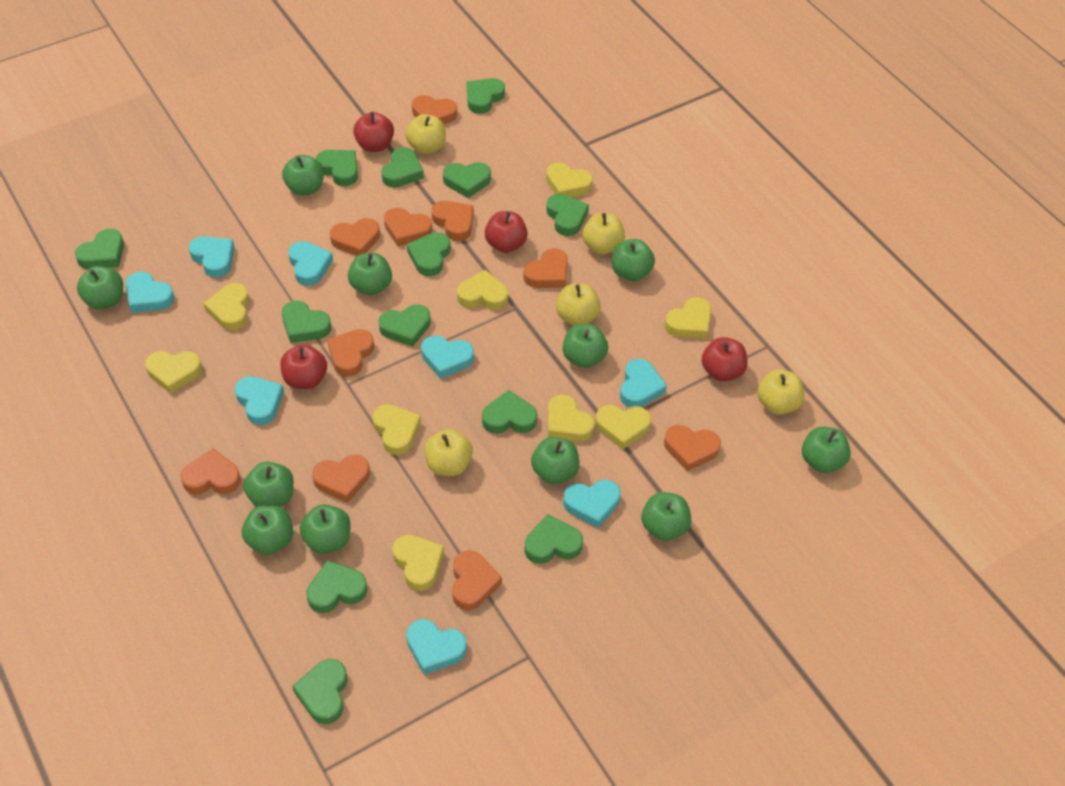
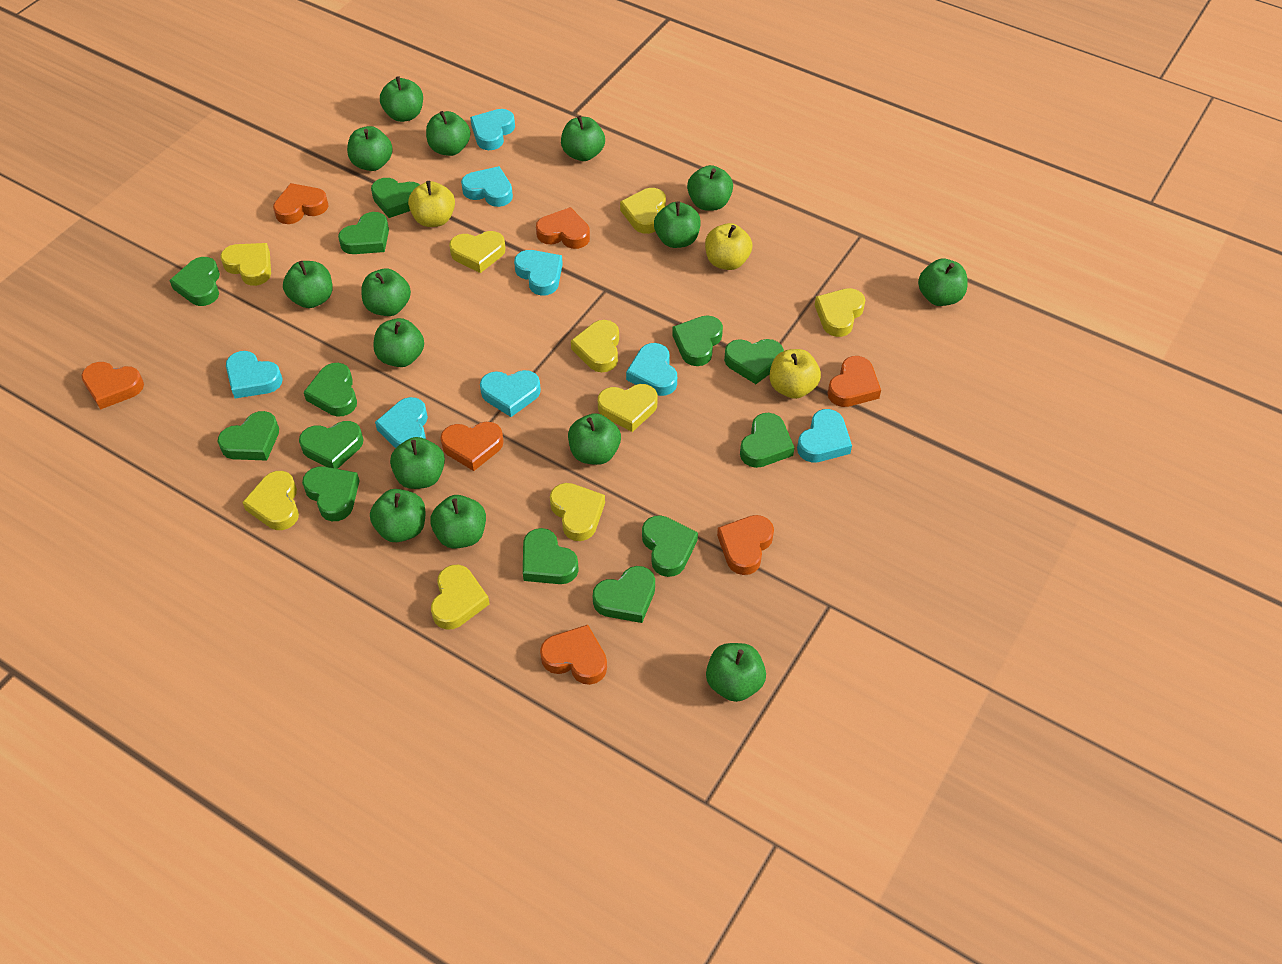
green apple: [77,266,123,310] [242,505,293,555] [243,462,294,507] [282,155,324,196] [300,504,351,554] [348,253,392,296] [531,437,580,484] [563,324,608,368] [612,239,655,281] [641,492,691,541] [802,426,851,473] = 11 -> [283,261,333,308] [347,126,393,171] [361,268,411,316] [370,489,425,542] [374,318,424,367] [380,76,423,122] [390,437,445,489] [426,111,470,156] [430,495,486,549] [561,116,605,161] [568,413,621,465] [654,201,701,248] [687,165,733,211] [706,643,766,702] [918,259,968,306] = 15
orange heart: [181,448,241,494] [312,455,370,503] [327,329,374,377] [330,218,380,256] [384,208,432,247] [412,95,457,124] [432,201,474,241] [452,550,502,610] [523,248,568,288] [664,425,721,471] = 10 -> [81,362,144,410] [273,183,329,224] [441,422,504,471] [536,207,590,249] [540,625,607,685] [717,515,774,575] [828,356,881,407] = 7
red apple: [280,344,327,389] [353,112,394,152] [485,211,528,253] [701,337,748,382] = 4 -> none = 0
yellow apple: [405,114,446,154] [424,429,473,476] [556,283,601,326] [582,213,625,254] [757,370,805,415] = 5 -> [408,181,455,227] [705,223,753,270] [769,349,821,399] = 3

